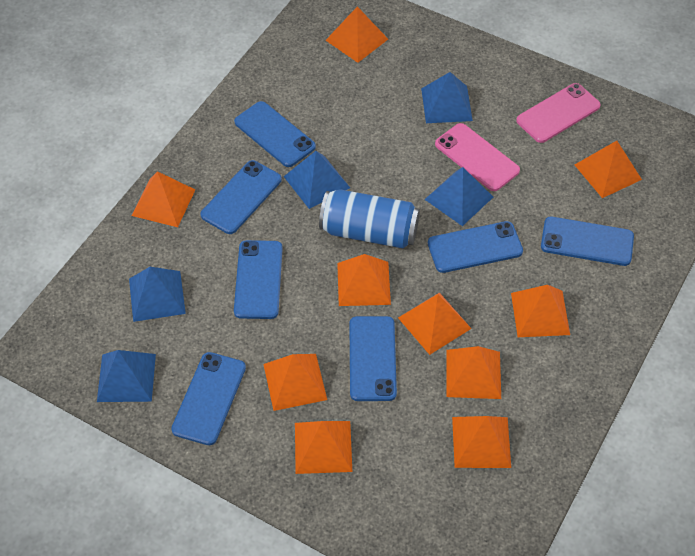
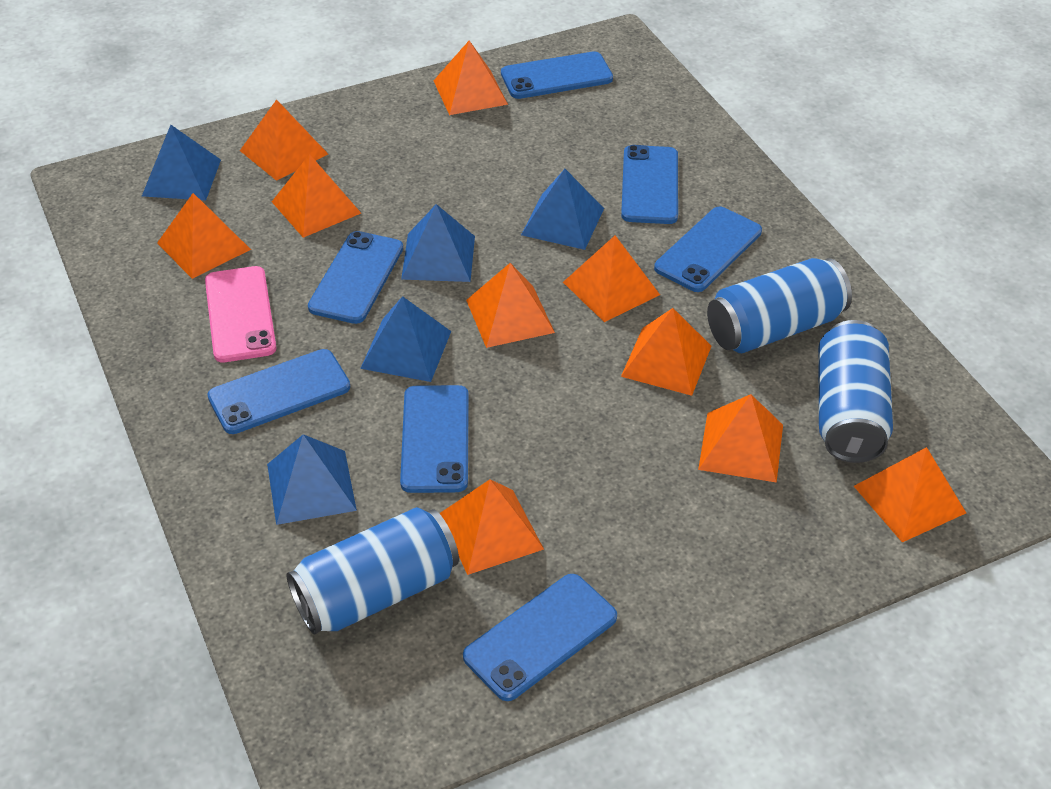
blue can: [319,189,420,248] = 1 -> [287,507,459,634] [707,258,852,353] [818,320,893,463] = 3
pink phone: [435,123,520,191] [516,83,601,143] = 2 -> [205,266,277,362] = 1

